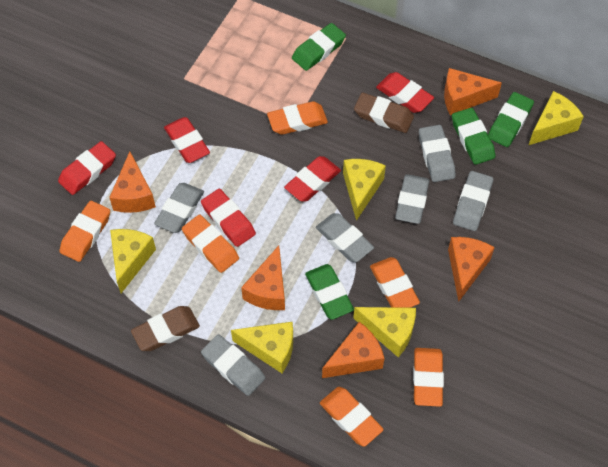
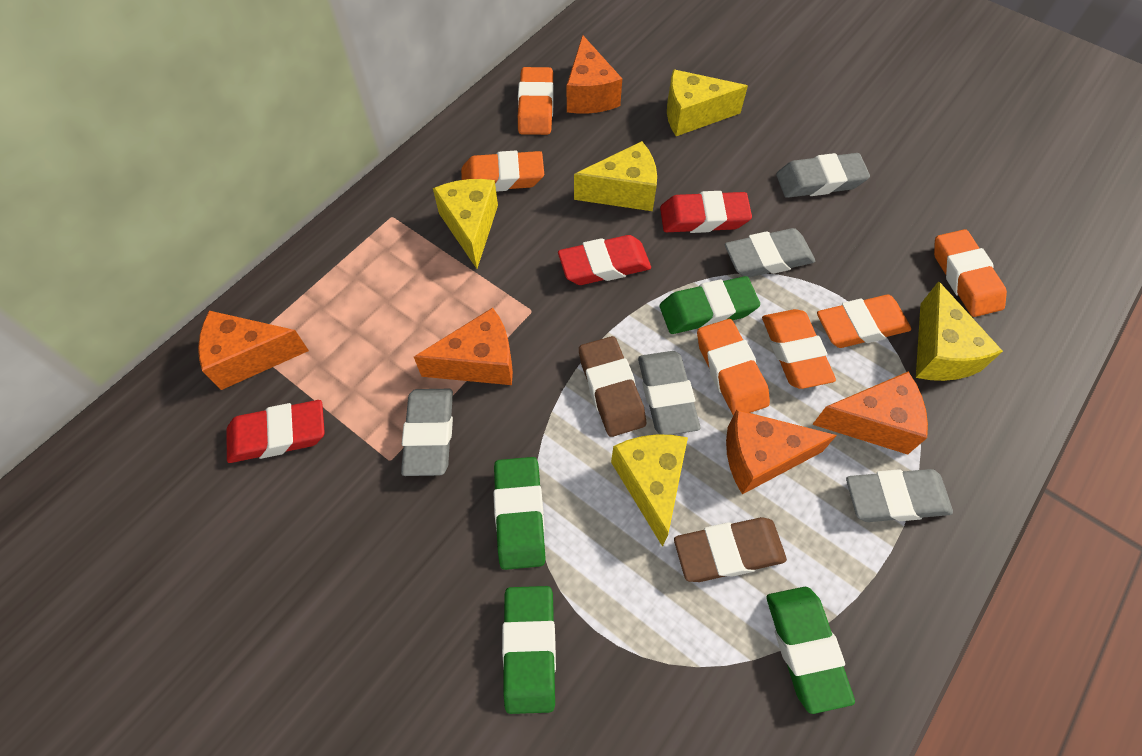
grey eraser: [154,183,204,233] [201,334,265,396] [316,213,374,262] [395,174,429,224] [419,125,456,182] [453,171,493,231] = 6 -> [401,389,453,476] [638,351,700,435] [725,228,815,278] [776,153,870,198] [846,469,953,522] = 5
red eraser: [58,141,116,195] [164,117,210,163] [201,189,256,247] [284,156,341,202] [376,72,434,113] = 5 -> [227,400,325,463] [558,235,651,285] [660,191,752,233] = 3

